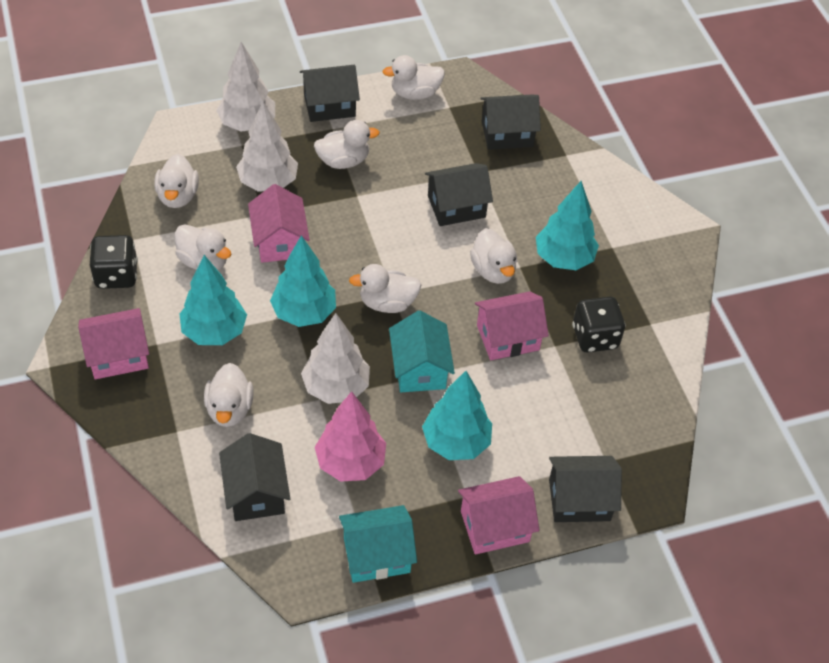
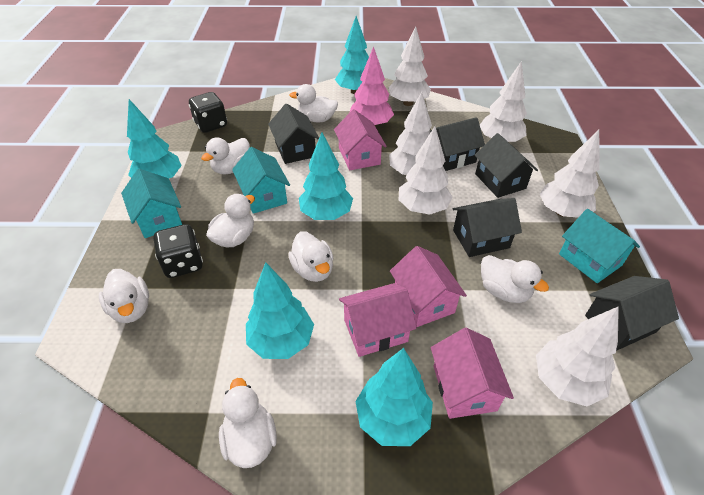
turquoise house: [339,505,417,583] [389,311,455,392] = 2 -> [121,169,182,238] [232,147,290,214] [559,209,640,283] = 3
turquoise tree: [179,255,247,345] [270,235,336,327] [422,371,492,460] [536,181,599,270] = 4 -> [127,99,182,178] [246,262,314,359] [299,132,353,220] [335,16,369,94] [356,348,433,446] = 5
white tree: [216,42,275,132] [236,102,298,192] [301,313,370,404] = 3 -> [388,26,431,106] [389,92,432,175] [399,126,452,215] [480,61,527,142] [536,306,619,406] [540,130,599,218] = 6

